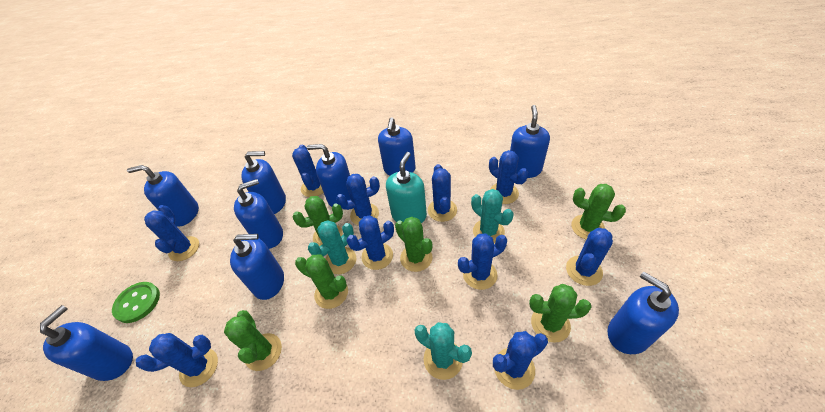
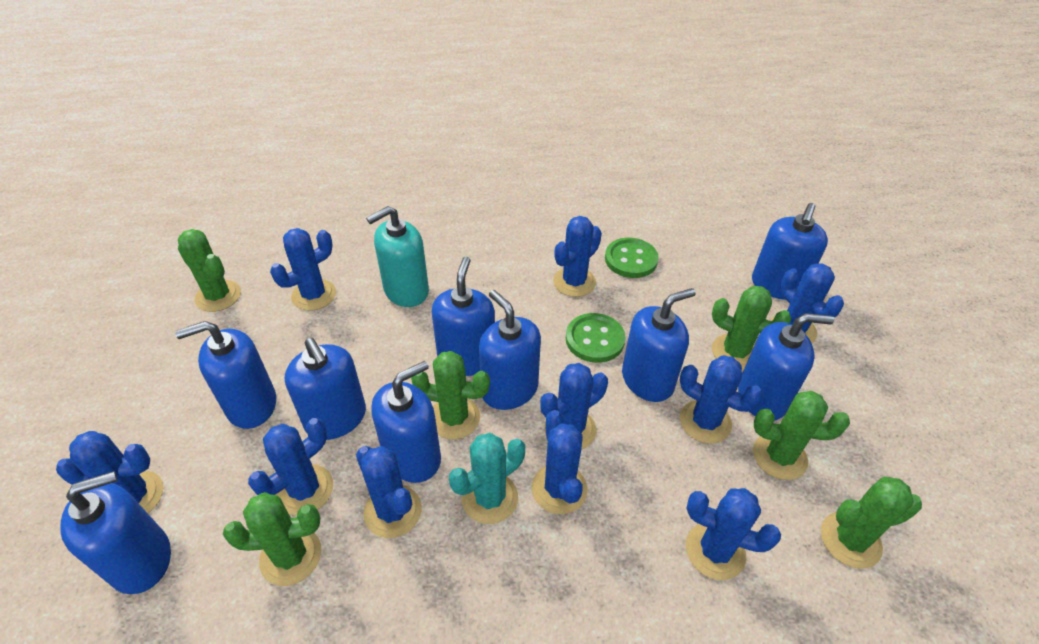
green button: [112,282,160,323] = 1 -> [566,313,625,363] [605,238,659,278] = 2
turquoise cactus: [308,220,356,274] [415,322,472,380] [471,189,514,244] = 3 -> [449,433,525,524] = 1

